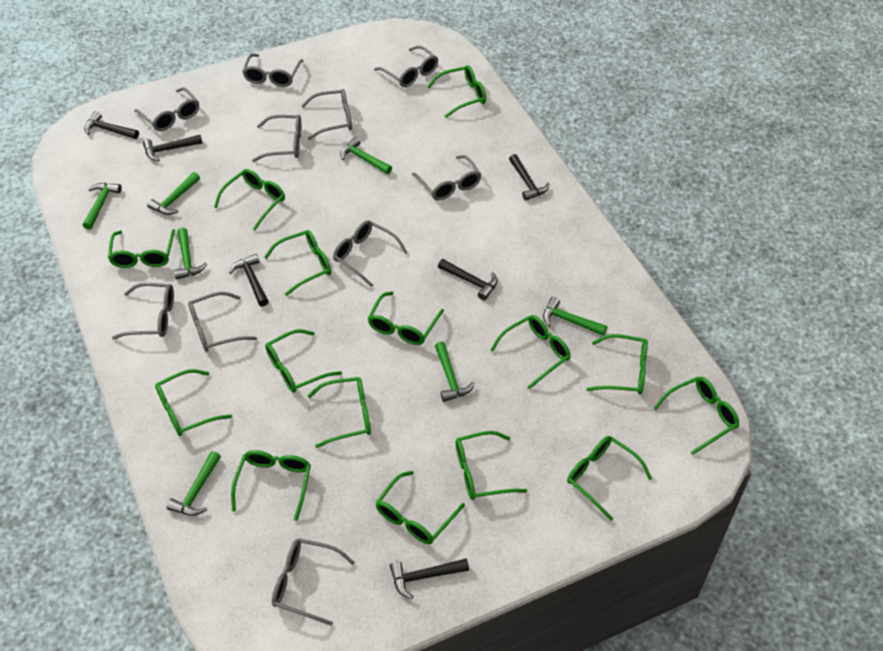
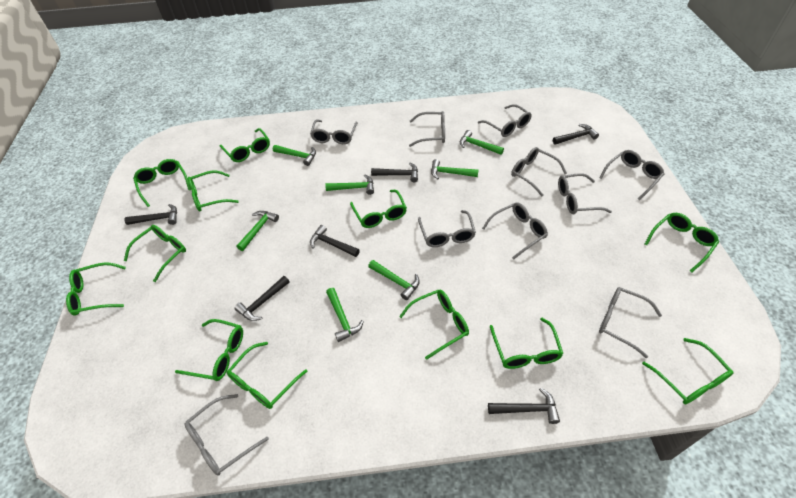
green glasses: [108,229,175,268] [155,369,232,436] [214,169,285,231] [231,450,311,521] [264,230,331,296] [265,329,342,393] [308,377,371,448] [368,292,444,345] [375,471,465,544] [427,65,486,118] [456,431,527,500] [490,315,571,389] [567,436,652,521] [586,334,648,395] [654,377,739,455] = 15 -> [66,262,126,316] [124,225,186,282] [133,159,191,207] [175,319,243,381] [188,170,239,212] [220,128,270,162] [227,342,308,409] [350,190,407,228] [399,290,469,360] [490,318,563,369] [642,338,733,404] [645,213,719,272] = 12

